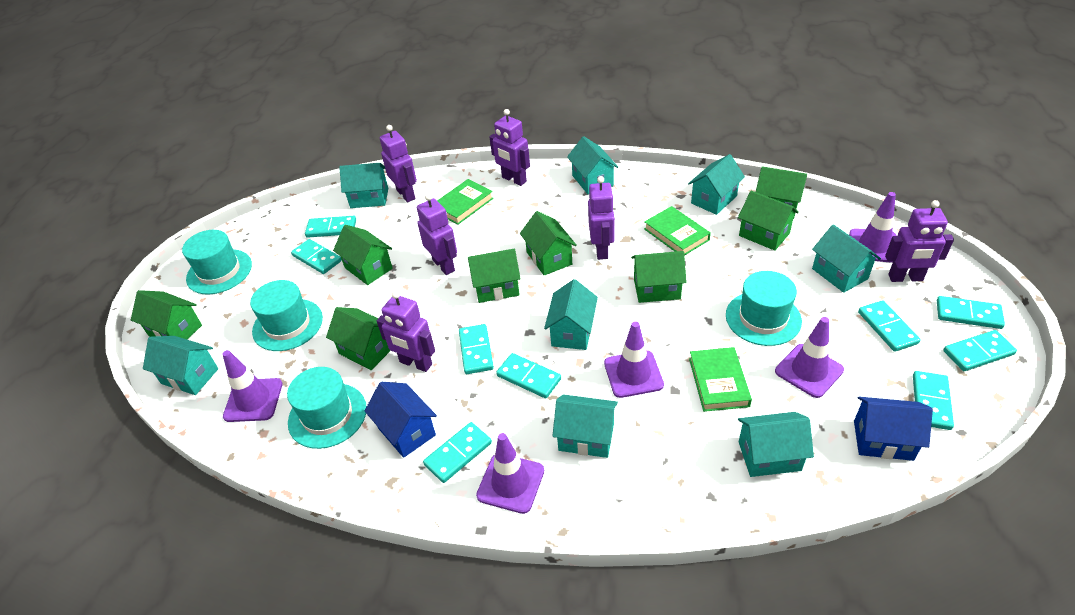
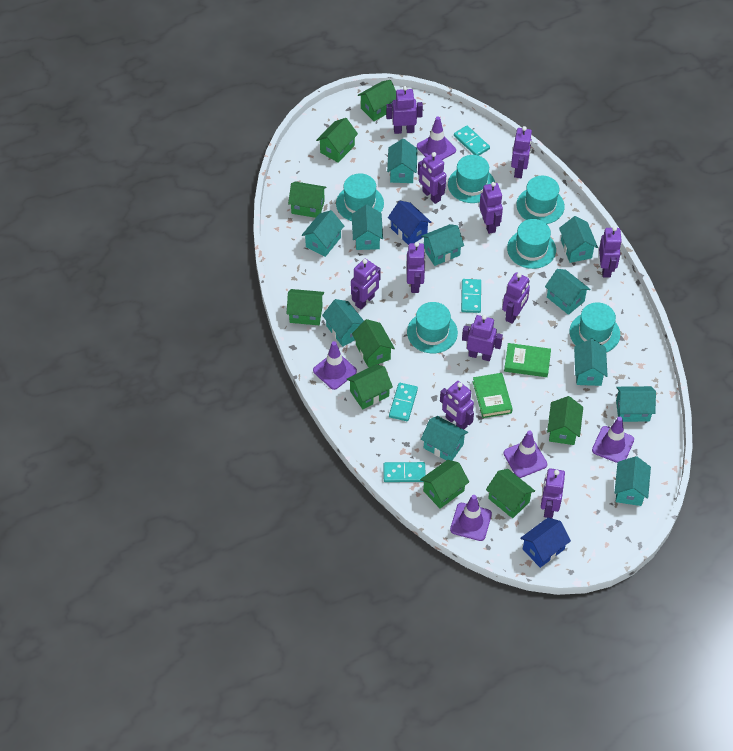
green book: [437,179,494,225] [644,206,711,256] [689,347,752,412] = 3 -> [473,373,513,418] [504,343,551,377] = 2
green house: [131,290,202,339] [326,307,391,370] [333,225,393,285] [468,249,521,303] [520,211,577,276] [631,251,687,303] [738,191,799,251] [756,166,807,219] = 8 -> [286,289,324,325] [288,182,327,218] [316,118,358,162] [347,364,393,409] [352,319,395,368] [358,80,396,121] [420,460,469,509] [486,469,535,518] [547,396,583,445] = 9
purple robot: [377,291,435,372] [380,125,417,202] [417,194,457,275] [489,109,530,186] [588,176,615,260] [885,200,954,282] = 6 -> [351,259,381,309] [386,86,423,134] [407,242,425,293] [418,152,446,204] [440,381,474,430] [462,315,503,361] [479,182,503,234] [502,272,530,324] [511,126,532,178] [541,469,565,518] [599,226,622,277] = 11
turquoise domino: [291,239,342,274] [305,216,356,238] [423,422,492,483] [459,324,494,374] [496,353,561,398] [858,300,921,352] [913,371,954,430] [937,296,1005,329] [943,330,1017,371] = 9 -> [383,462,426,482] [389,383,418,421] [454,126,490,156] [461,279,481,313] = 4
turquoise hat: [182,230,252,294] [250,280,323,351] [287,367,367,449] [726,271,802,346] = 4 -> [336,173,384,221] [407,302,458,353] [448,155,495,203] [507,219,556,269] [516,176,565,224] [569,302,620,352] = 6
turquoise house: [143,336,218,395] [339,163,388,208] [544,279,598,350] [553,394,618,458] [567,136,618,194] [688,154,745,215] [738,412,814,477] [812,224,881,293] = 8 -> [302,210,344,257] [322,299,364,347] [352,205,383,250] [387,139,418,183] [421,224,464,266] [421,416,468,461] [545,269,590,315] [559,216,598,263] [574,339,608,386] [615,456,651,506] [616,386,656,422] = 11

